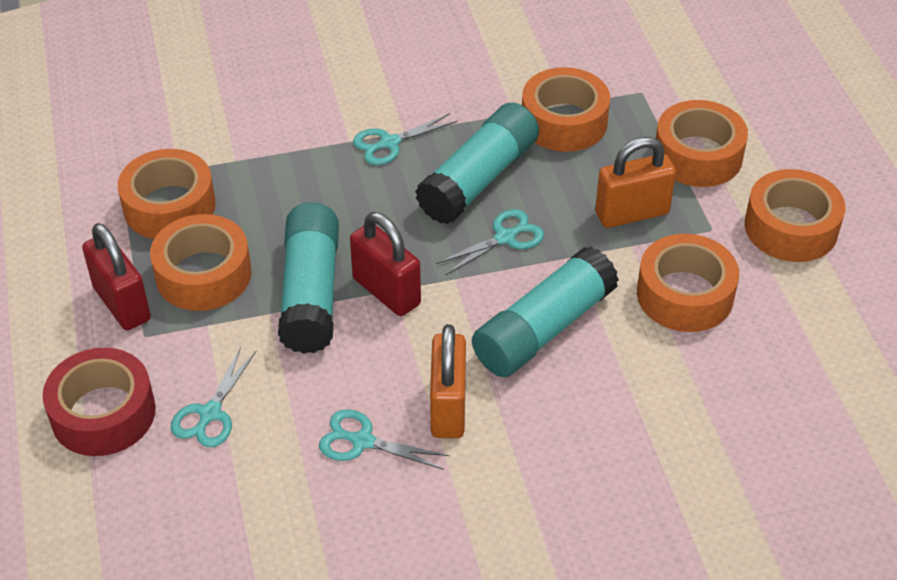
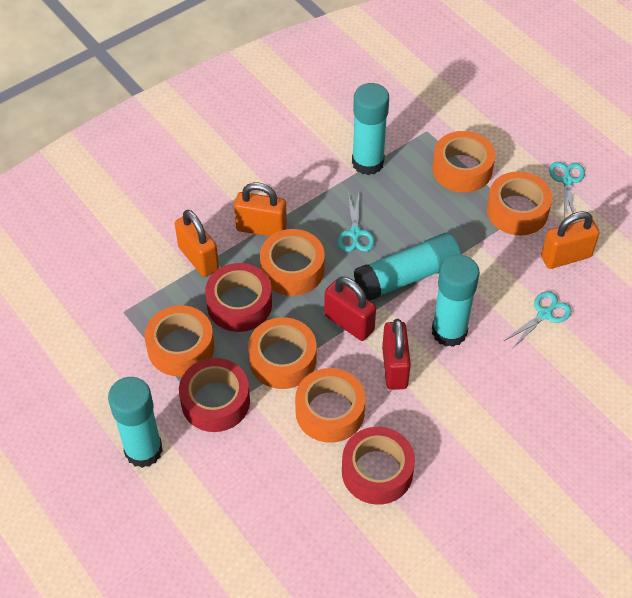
orange padlock: [430,324,466,438] [595,137,676,228] = 2 -> [175,210,219,277] [234,183,287,236] [541,211,600,269] = 3
red tape: [43,348,156,456] = 1 -> [179,358,250,432] [205,263,272,332] [342,427,415,505] = 3
turquoise glue stick: [278,203,339,354] [415,103,539,224] [472,246,619,377] = 3 -> [108,377,163,468] [352,83,389,175] [354,233,461,301] [432,255,480,347] = 4
turquoise scissors: [171,347,256,447] [319,409,449,470] [353,113,458,165] [436,209,544,275] = 4 -> [337,193,375,252] [504,291,572,349] [549,162,585,218] = 3

